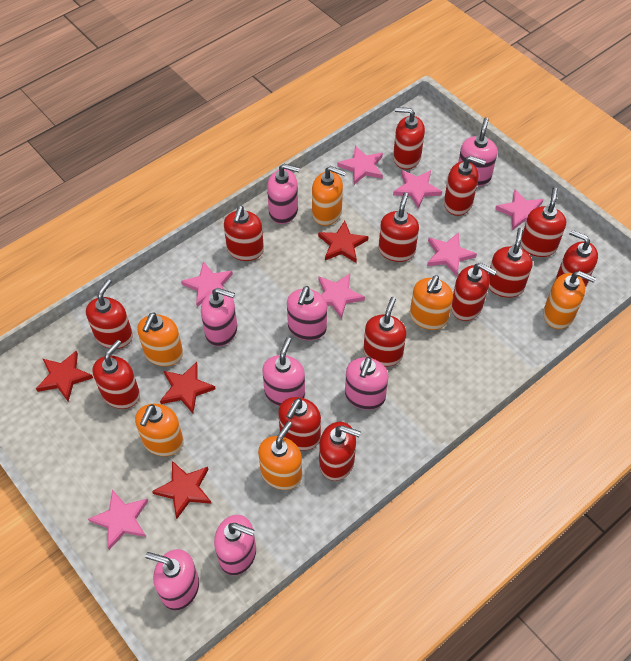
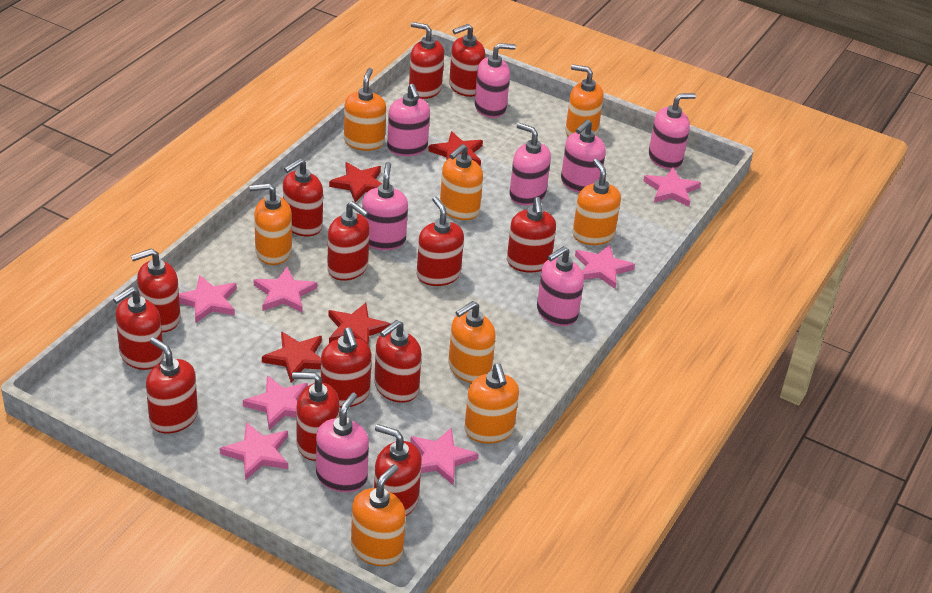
orange soap dispenser: [135,404,184,456] [137,313,183,366] [258,421,302,490] [312,166,346,226] [410,275,453,330] [543,271,596,329] = 6 -> [249,183,292,265] [344,68,386,151] [351,464,406,566] [440,144,483,220] [448,301,496,383] [464,363,519,444] [565,64,604,137] [573,159,621,245] = 8

